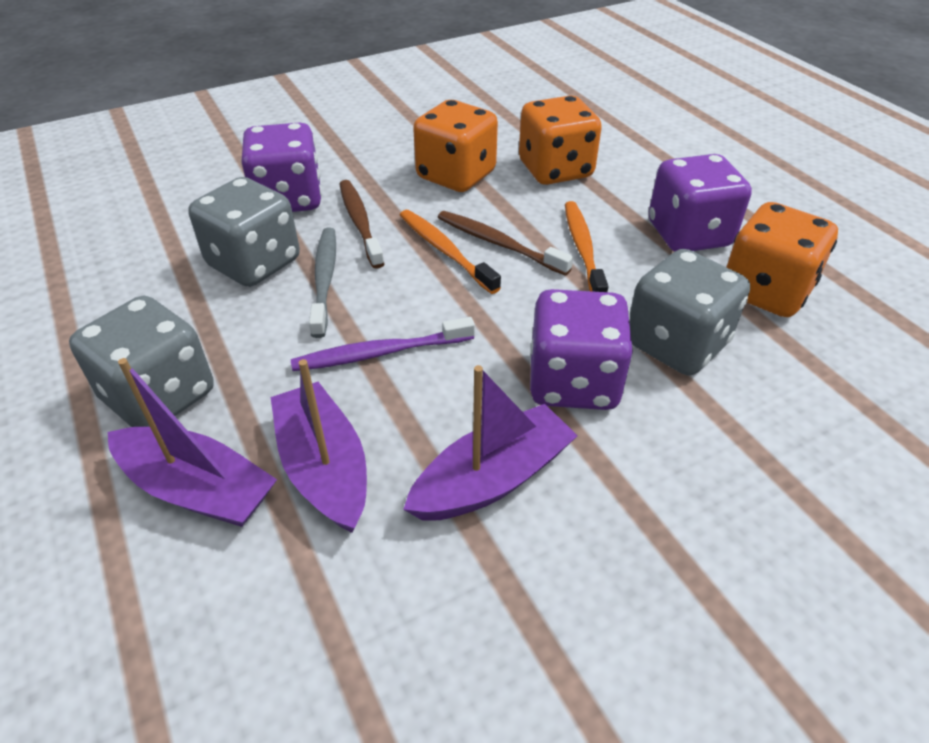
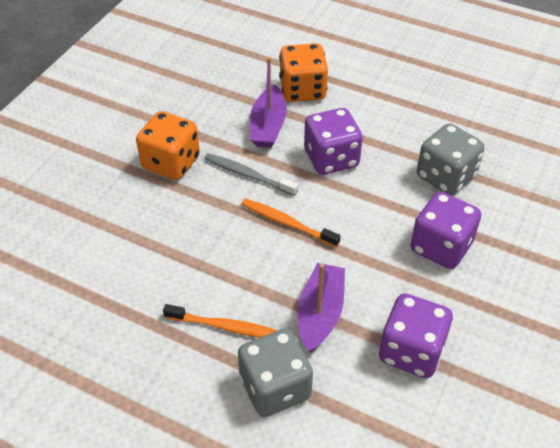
brown toothbrush: [340,180,384,269] [438,211,573,276] = 2 -> none = 0
grey dice: [69,296,214,427] [188,177,300,287] [629,249,750,375] = 3 -> [238,329,313,417] [417,123,485,195] = 2
orange dice: [413,100,498,192] [519,95,602,185] [727,202,838,317] = 3 -> [136,111,200,180] [279,43,328,102] = 2
purple boat: [108,358,277,527] [271,359,367,533] [403,365,578,521] = 3 -> [250,57,287,148] [297,263,345,353] = 2
purple toothbrush: [291,317,475,371] = 1 -> none = 0

